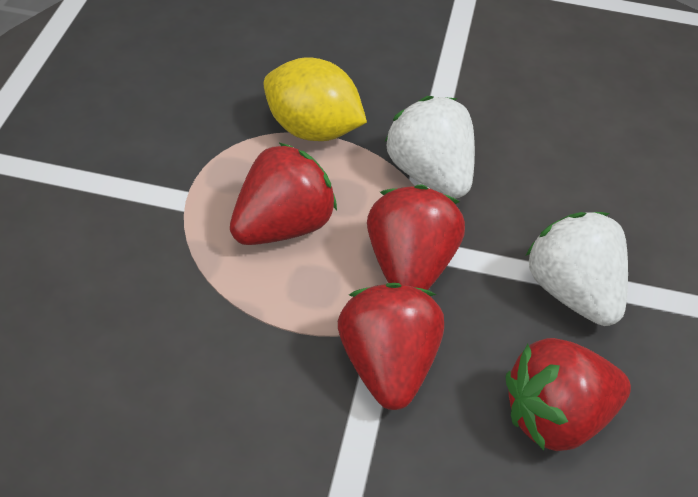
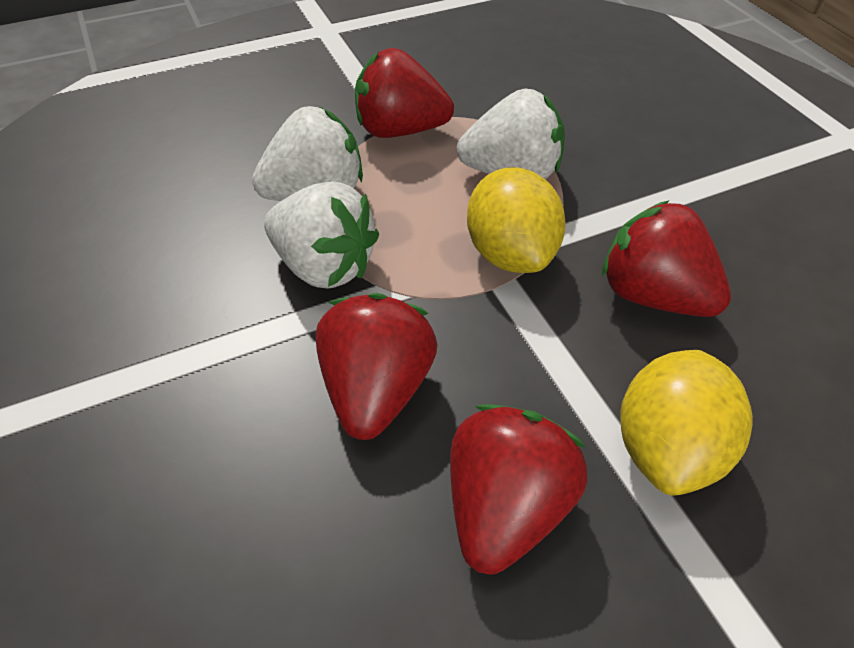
white strawberry: [385,96,475,199] [526,212,628,326] = 2 -> [252,106,363,201] [264,181,379,288] [457,89,565,179] = 3
yellow lemon: [263,57,367,141] = 1 -> [467,167,566,273] [620,350,753,496] = 2

